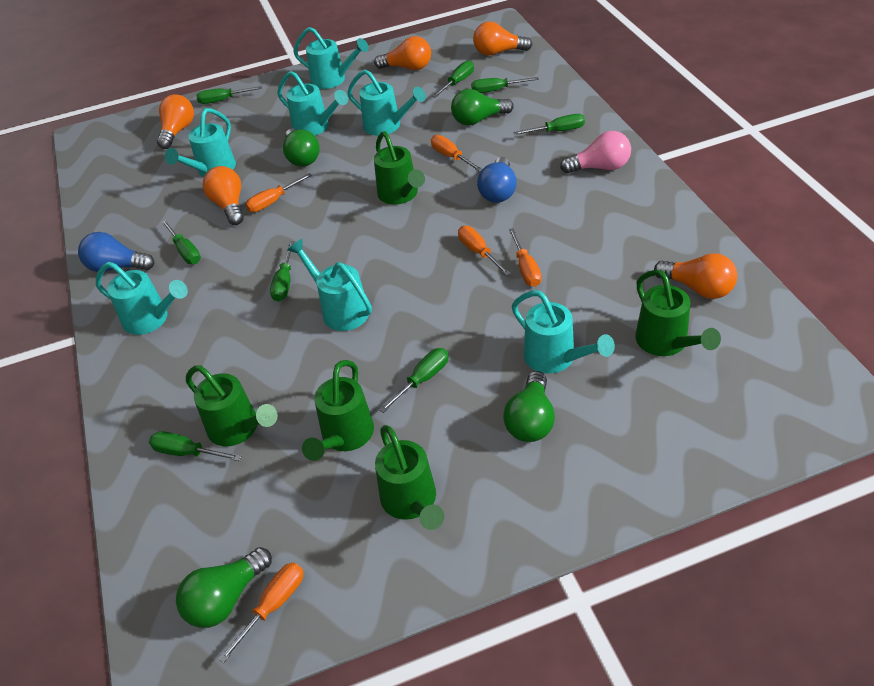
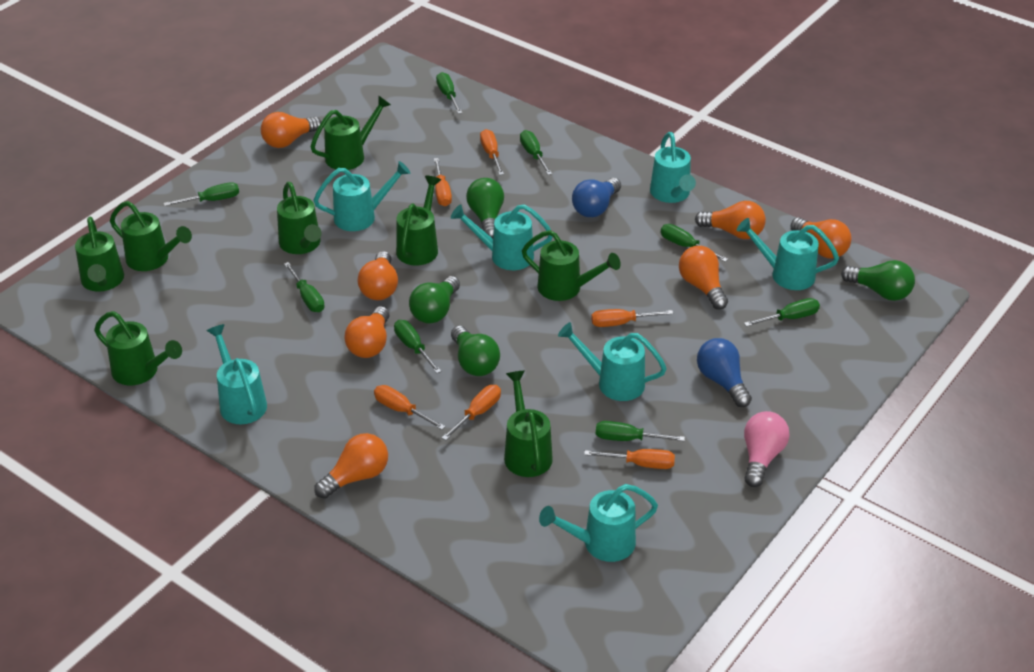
green watering can: [186,365,278,446] [302,360,374,461] [374,131,425,205] [375,425,444,530] [635,270,721,356] = 5 -> [75,217,124,292] [94,311,182,385] [110,201,192,271] [277,182,321,254] [310,95,391,170] [396,176,441,266] [504,371,553,477] [522,230,621,301] = 8
orange light bulb: [157,94,194,149] [203,166,243,225] [374,36,431,70] [473,21,533,56] [654,253,737,299] = 5 -> [261,112,321,148] [314,433,388,499] [345,306,390,358] [358,251,398,300] [679,246,728,310] [695,201,766,239] [791,217,851,258] = 7
orange screwdriver: [218,563,303,663] [245,173,312,212] [431,135,482,171] [458,226,511,276] [508,228,542,287] = 5 -> [374,385,445,430] [434,158,452,206] [442,385,501,440] [480,129,504,175] [584,449,675,469] [591,309,673,327] = 6

